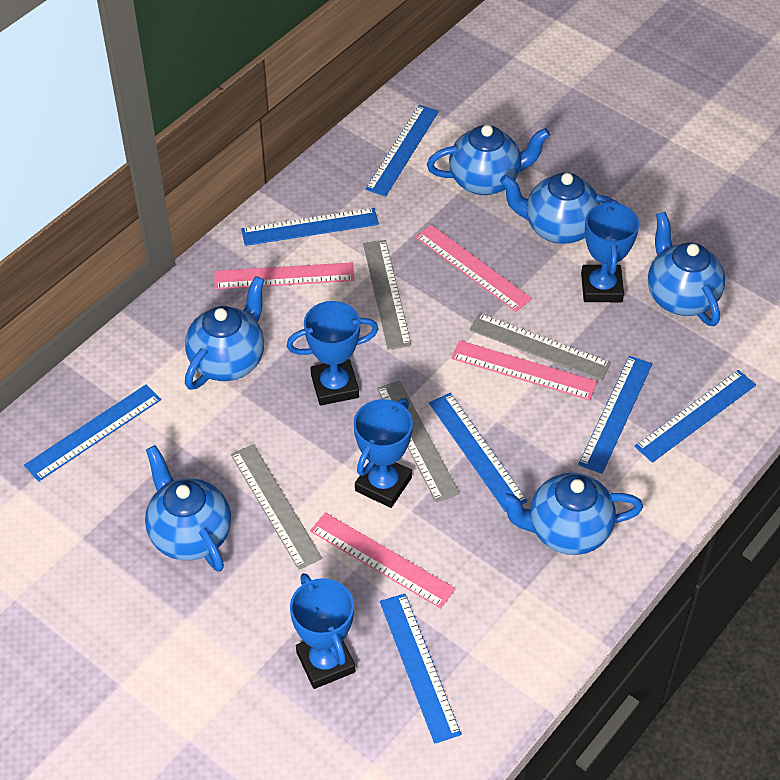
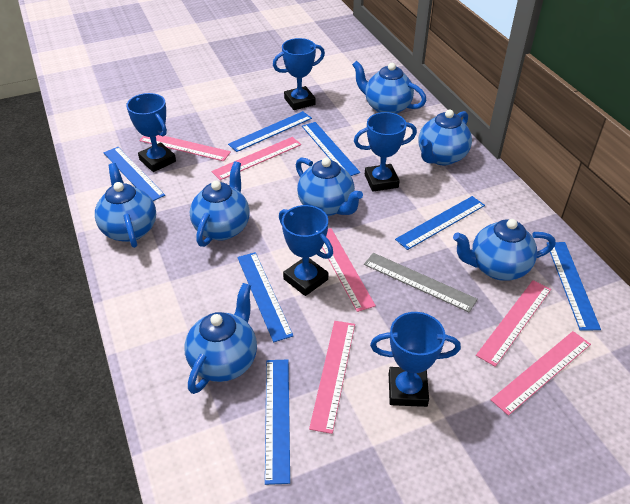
blue teapot: [145,445,231,572] [185,276,264,390] [427,125,550,195] [499,473,643,555] [500,173,619,244] [648,212,725,326] = 6 -> [95,163,156,248] [184,283,257,394] [190,161,250,247] [296,157,363,216] [352,61,427,114] [419,109,472,165] [453,219,556,281] = 7
blue trophy: [287,301,379,406] [290,573,355,689] [354,398,413,508] [581,200,639,302] = 4 -> [126,93,176,172] [273,38,325,110] [279,205,333,296] [354,112,417,192] [370,312,461,407] = 5
grey ruler: [231,444,322,570] [363,240,412,349] [377,380,460,502] [469,313,611,381] = 4 -> [364,253,478,312] = 1
pink ruler: [214,262,354,290] [310,512,456,609] [416,225,532,312] [451,340,597,400] = 4 -> [139,135,231,161] [212,137,301,180] [309,321,355,434] [322,228,376,312] [476,280,551,367] [491,331,591,416] = 6

